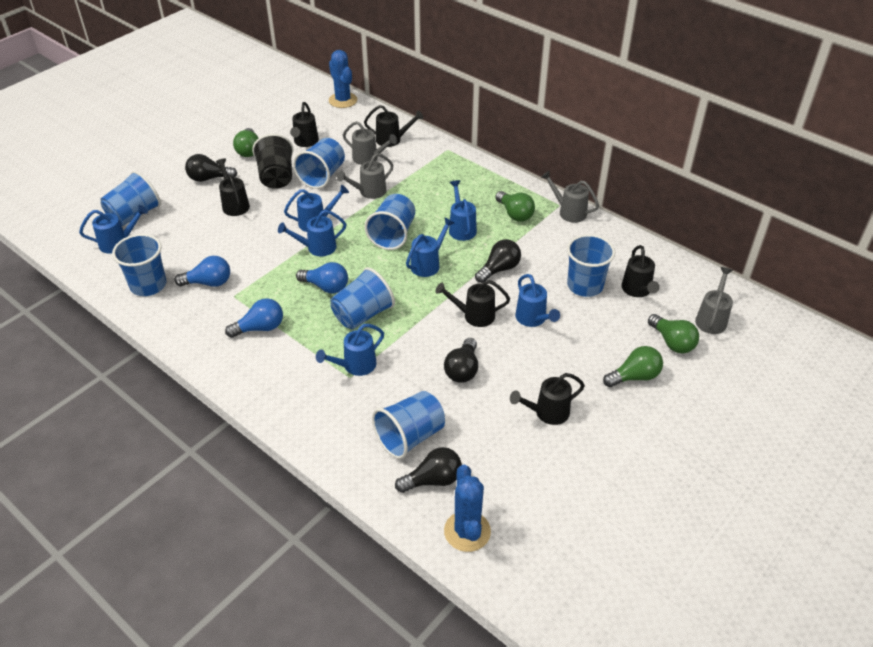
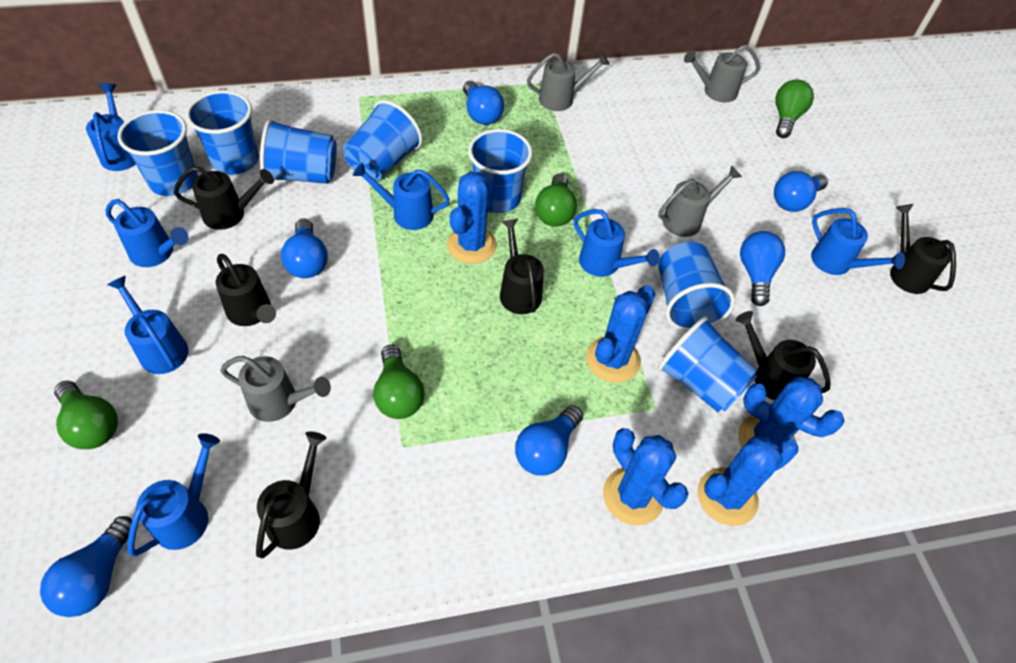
black cup: [252,134,294,189] = 1 -> none = 0
black light bulb: [185,154,237,182] [395,447,462,493] [444,338,478,383] [475,239,521,283] = 4 -> none = 0
blue cactus: [329,50,357,108] [444,464,491,552] = 2 -> [447,172,497,264] [586,285,655,383] [603,428,689,526] [697,437,798,526] [738,377,844,461] = 5
blue light bulb: [174,256,230,287] [225,298,283,338] [296,262,348,294] = 3 -> [40,516,132,617] [281,218,328,278] [463,81,504,125] [515,405,583,476] [740,231,785,306] [774,171,828,212] = 6

